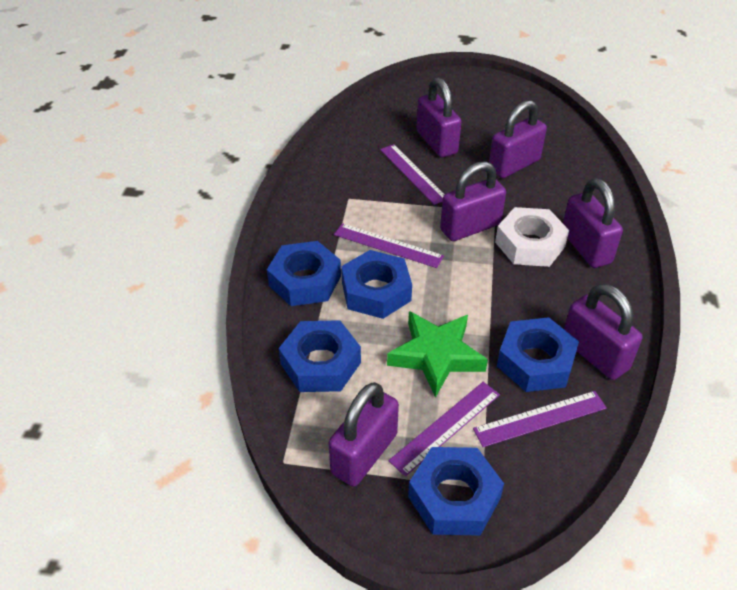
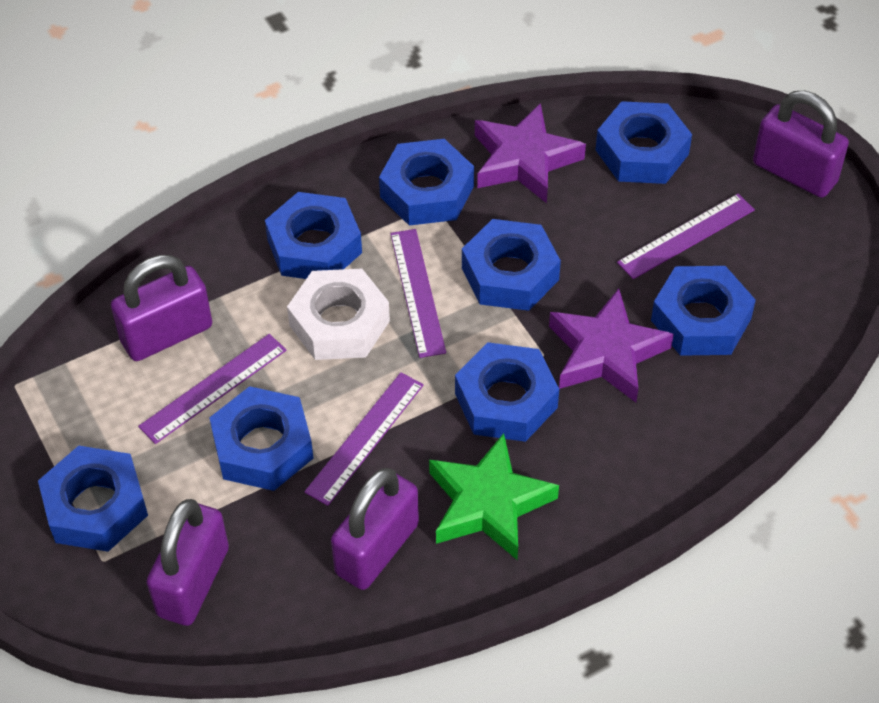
blue nut: [267,241,341,306] [279,320,361,392] [341,250,412,319] [408,447,504,535] [497,317,579,392] = 5 -> [38,446,148,552] [209,386,314,491] [265,192,362,279] [379,139,474,226] [455,342,559,442] [462,219,561,311] [596,101,692,184] [651,266,756,356] = 8
purple padlock: [328,382,399,487] [416,77,461,157] [440,161,506,241] [489,100,547,178] [563,178,623,268] [564,284,642,380] = 6 -> [111,255,212,361] [147,499,229,626] [331,468,419,590] [753,91,849,198] = 4
purple star: none = 0 -> [475,103,586,203] [549,289,674,402] = 2

